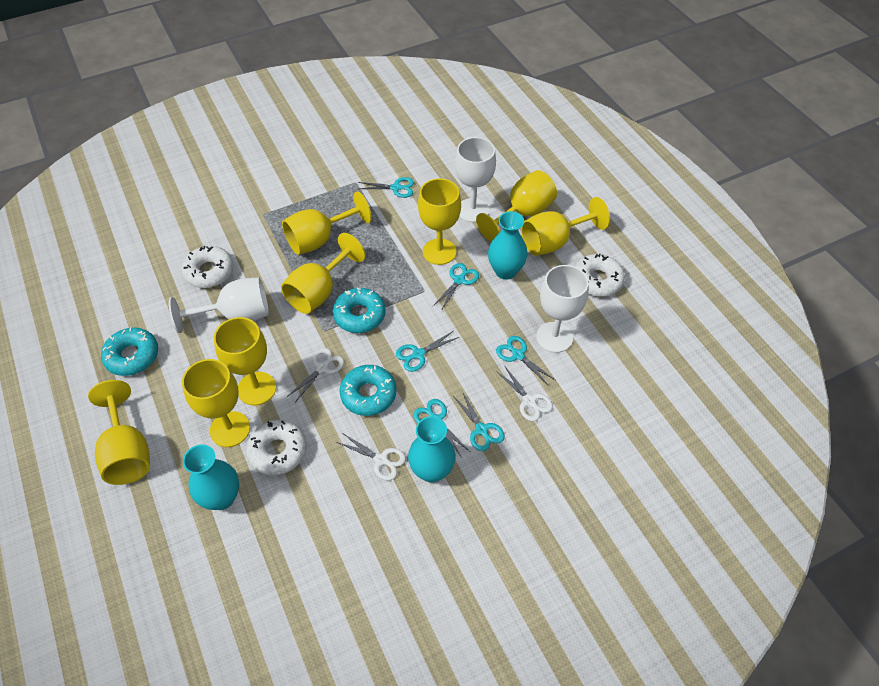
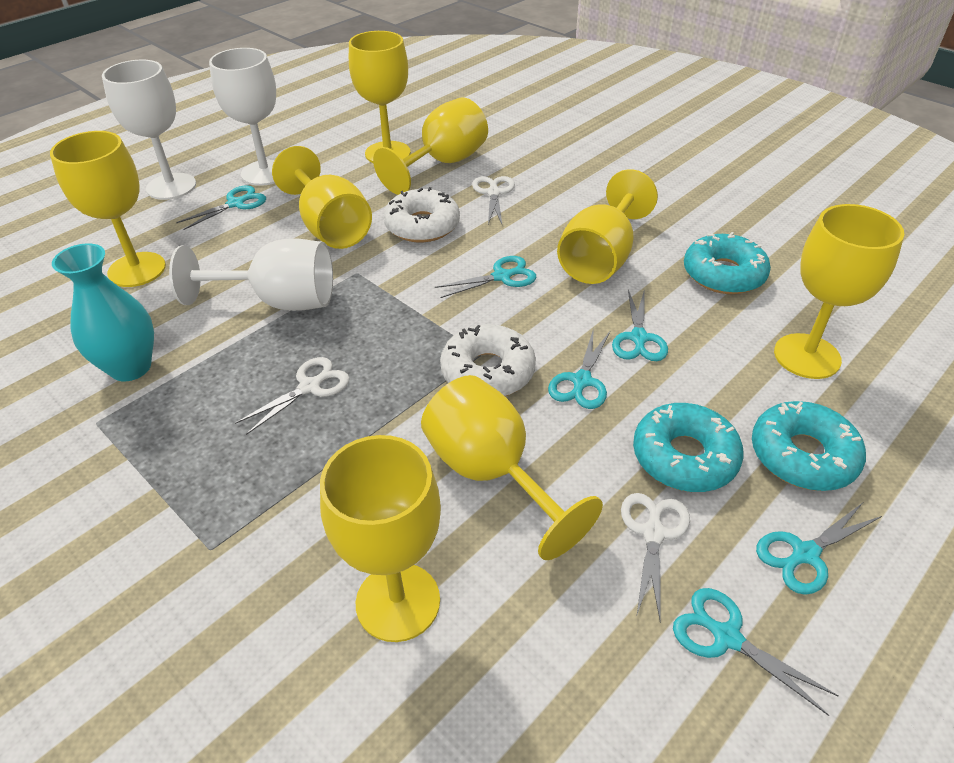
turquoise vase: [183,444,239,510] [408,416,456,483] [488,211,528,280] = 3 -> [52,243,154,381] = 1
white donut: [181,246,234,288] [246,420,307,475] [575,254,625,297] = 3 -> [383,187,460,242] [440,324,536,396] = 2

